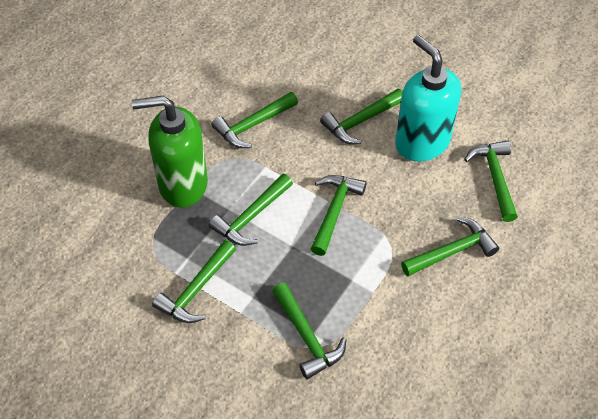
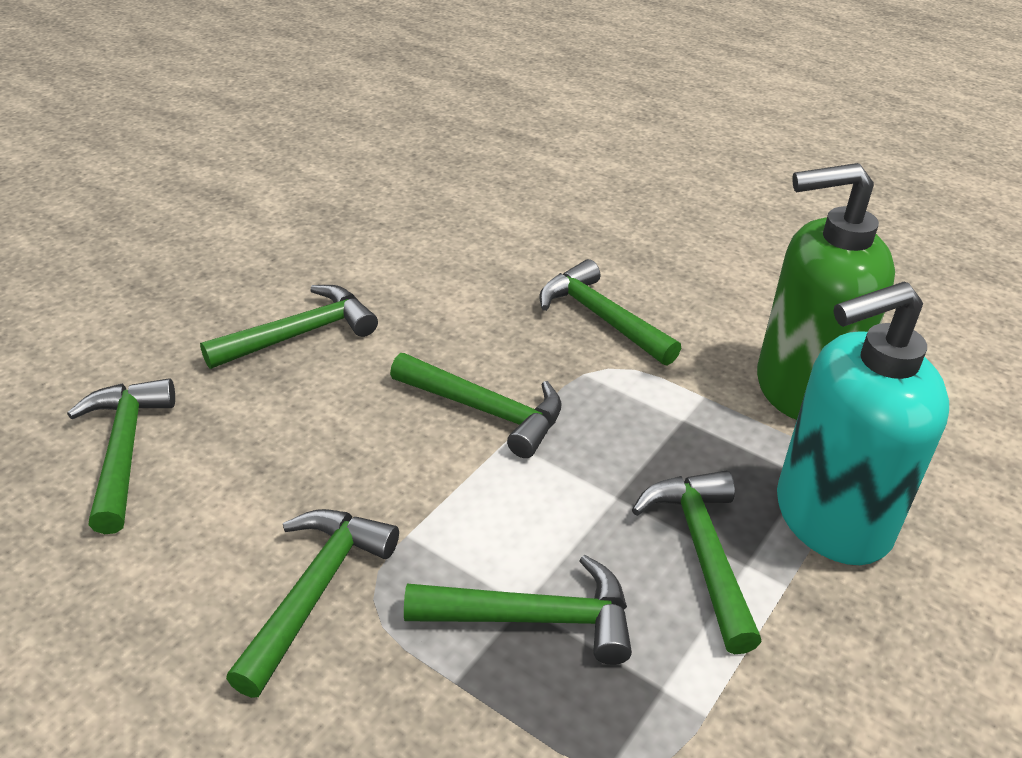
green hammer: [152,240,236,323] [209,174,293,246] [212,92,298,148] [272,283,347,379] [311,175,367,256] [320,89,402,144] [401,217,499,276] [464,140,518,222] = 8 -> [67,378,175,534] [200,285,378,369] [226,509,399,698] [390,353,562,458] [404,555,632,665] [539,259,681,365] [632,470,762,654] = 7

